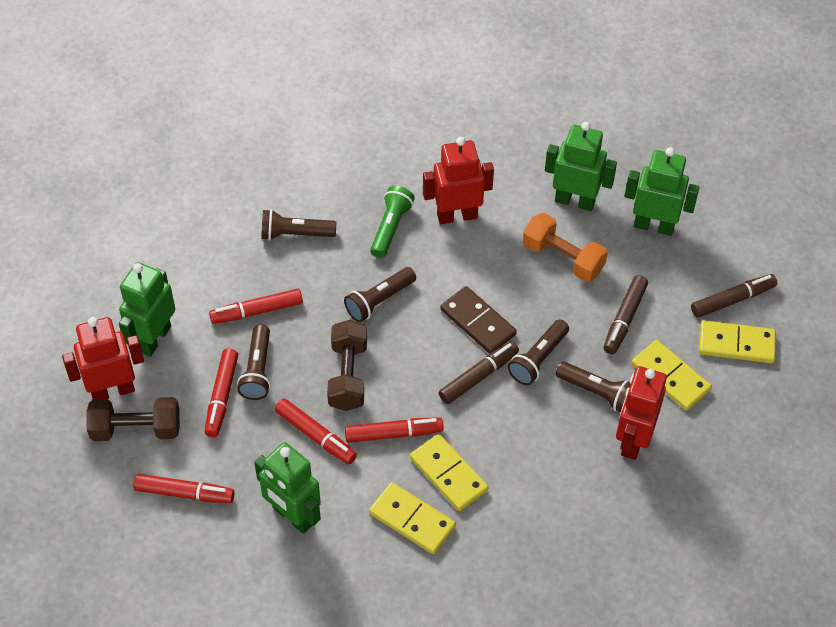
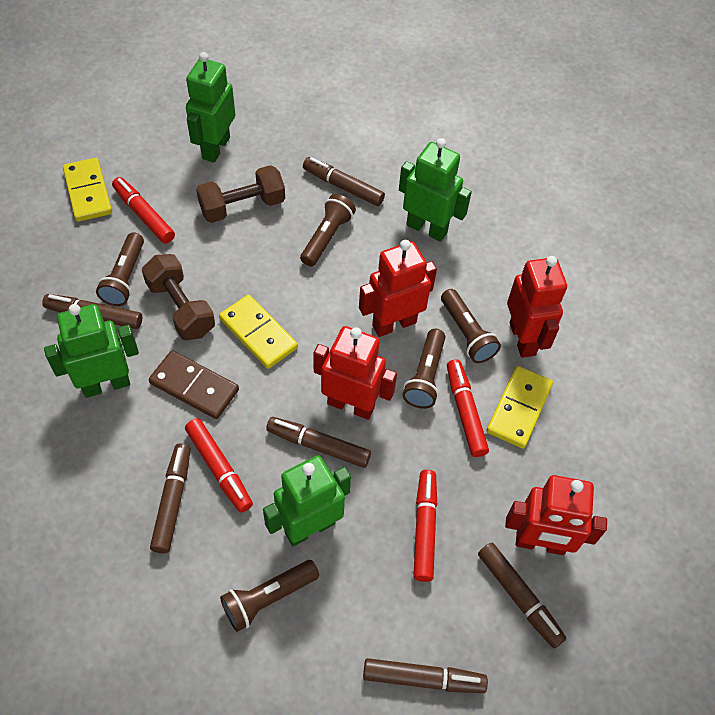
brown marker: [438,341,519,404] [604,275,648,354] [691,274,777,318] = 3 -> [42,294,142,329] [150,443,191,553] [266,417,371,468] [303,157,385,206] [363,658,488,693] [478,543,567,648] = 6
green flashlight: [370,186,415,258] = 1 -> none = 0
orange dumbbell: [523,213,608,282] = 1 -> none = 0
red marker: [133,474,235,503] [204,349,238,437] [209,289,303,324] [275,398,357,465] [345,417,444,443] = 5 -> [112,177,175,244] [185,418,253,513] [413,470,437,582] [447,359,489,457] = 4
red robot: [62,317,144,399] [423,137,494,224] [616,366,667,460] = 3 -> [313,326,397,420] [359,240,437,337] [505,475,607,555] [507,256,567,358] = 4
yellow domino: [369,482,456,554] [410,434,488,511] [632,340,712,411] [699,320,776,363] = 4 -> [63,158,112,222] [219,295,298,369] [487,366,553,448] = 3

